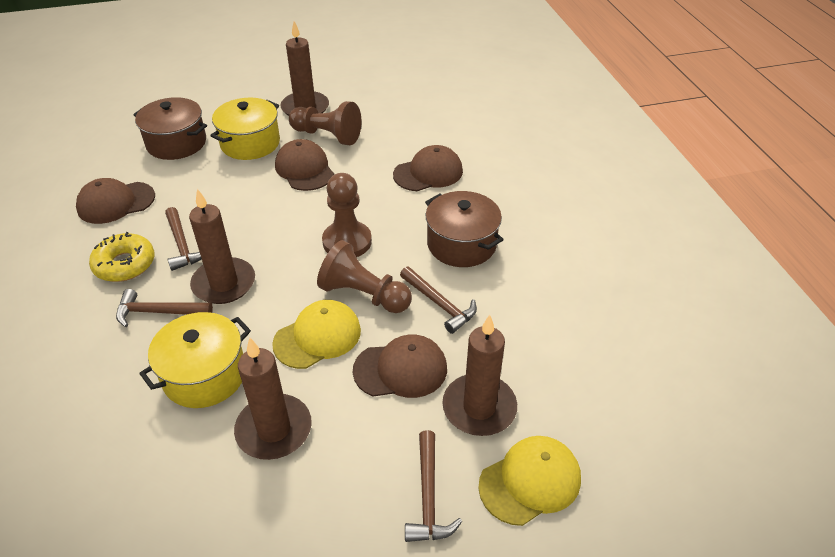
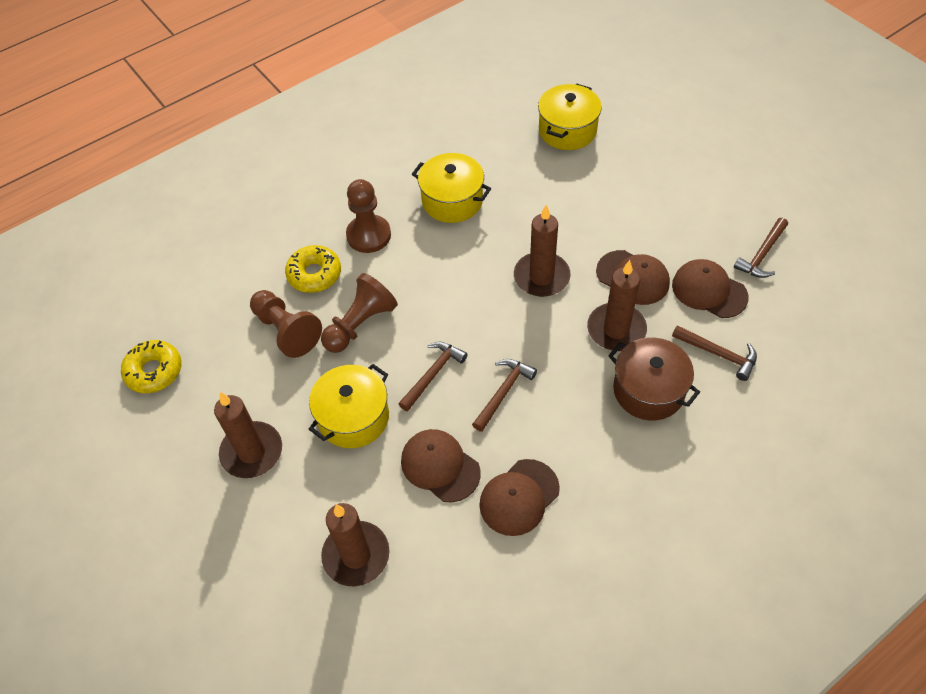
brown pot: [133,97,207,160] [425,191,504,267] = 2 -> [608,337,700,420] = 1
yellow cap: [272,300,361,369] [478,436,581,526] = 2 -> none = 0
yellow donut: [89,232,155,282] = 1 -> [121,340,182,393] [285,245,341,293] = 2
yellow pot: [139,312,251,408] [210,98,280,160] = 2 -> [309,364,389,448] [412,153,491,223] [538,84,602,150] = 3

